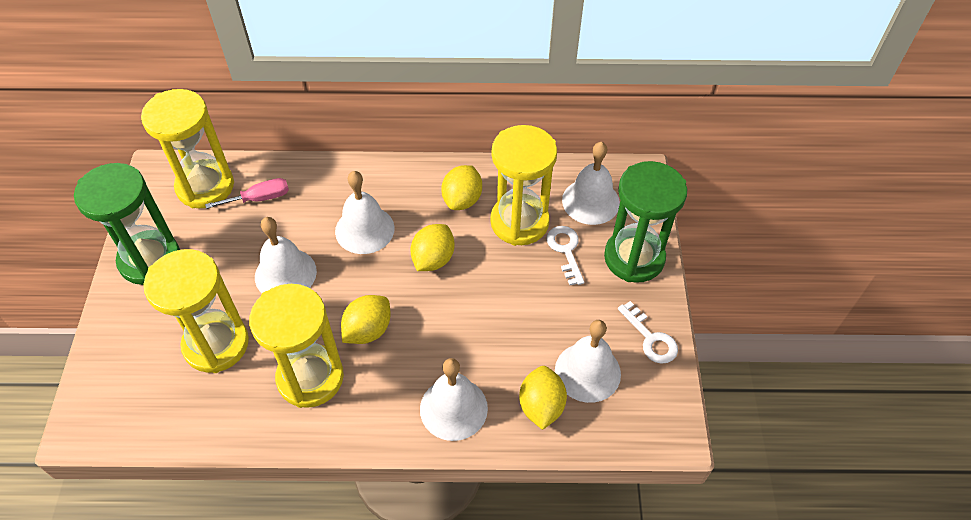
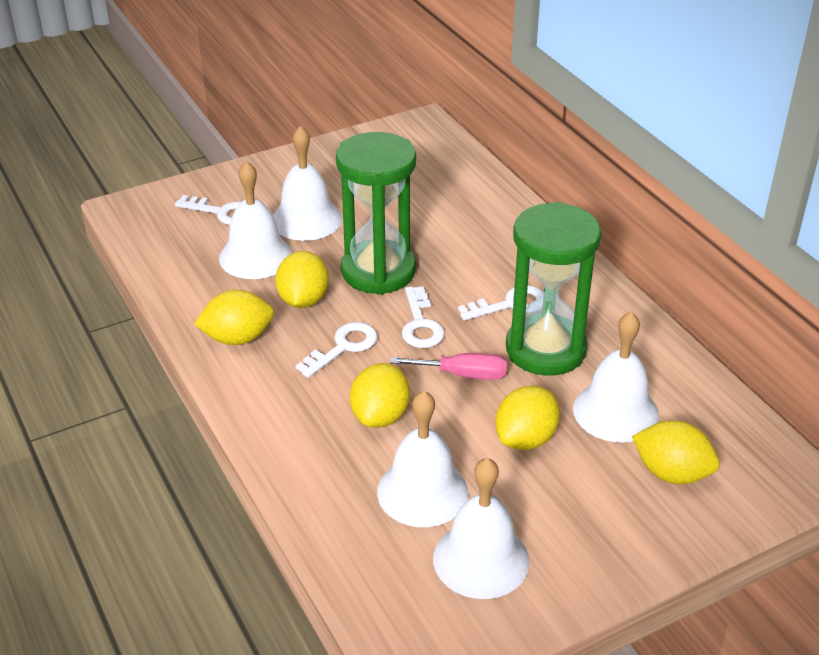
white key: [547,226,584,285] [618,301,678,364] = 2 -> [175,195,241,225] [296,322,377,378] [402,286,445,348] [458,285,544,321] = 4
yellow hourglass: [141,89,234,208] [143,249,249,373] [249,284,344,408] [490,125,557,246] = 4 -> none = 0
yellow lemon: [341,295,391,344] [410,224,455,271] [441,165,482,210] [519,366,567,430] = 4 -> [194,290,274,345] [275,251,329,308] [350,363,410,428] [495,386,560,450] [632,421,720,484] = 5

